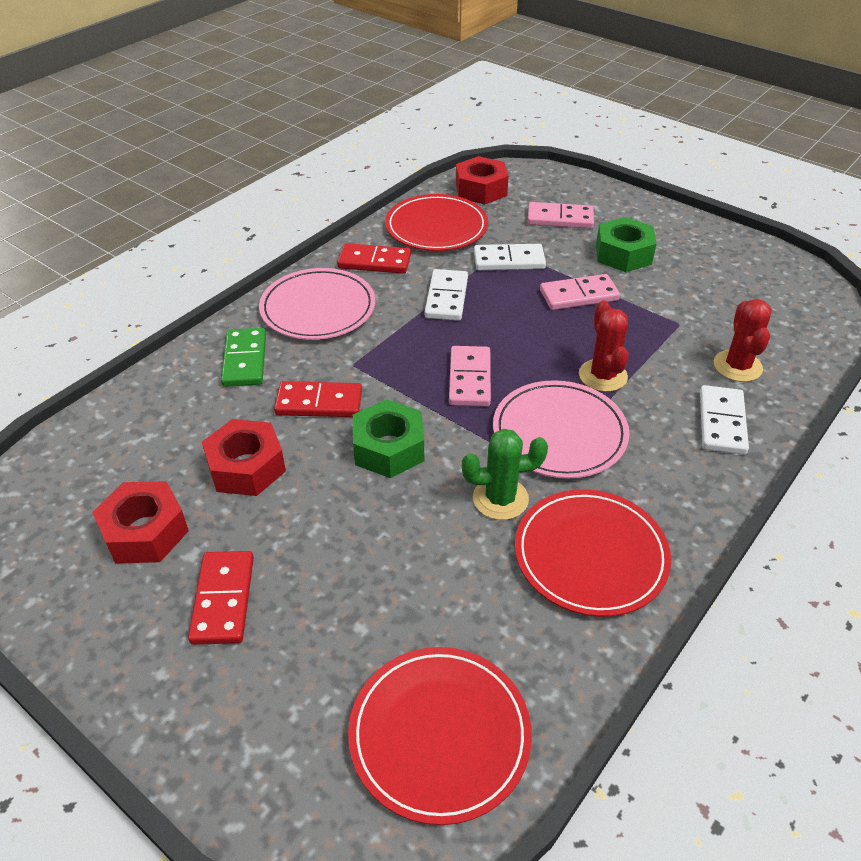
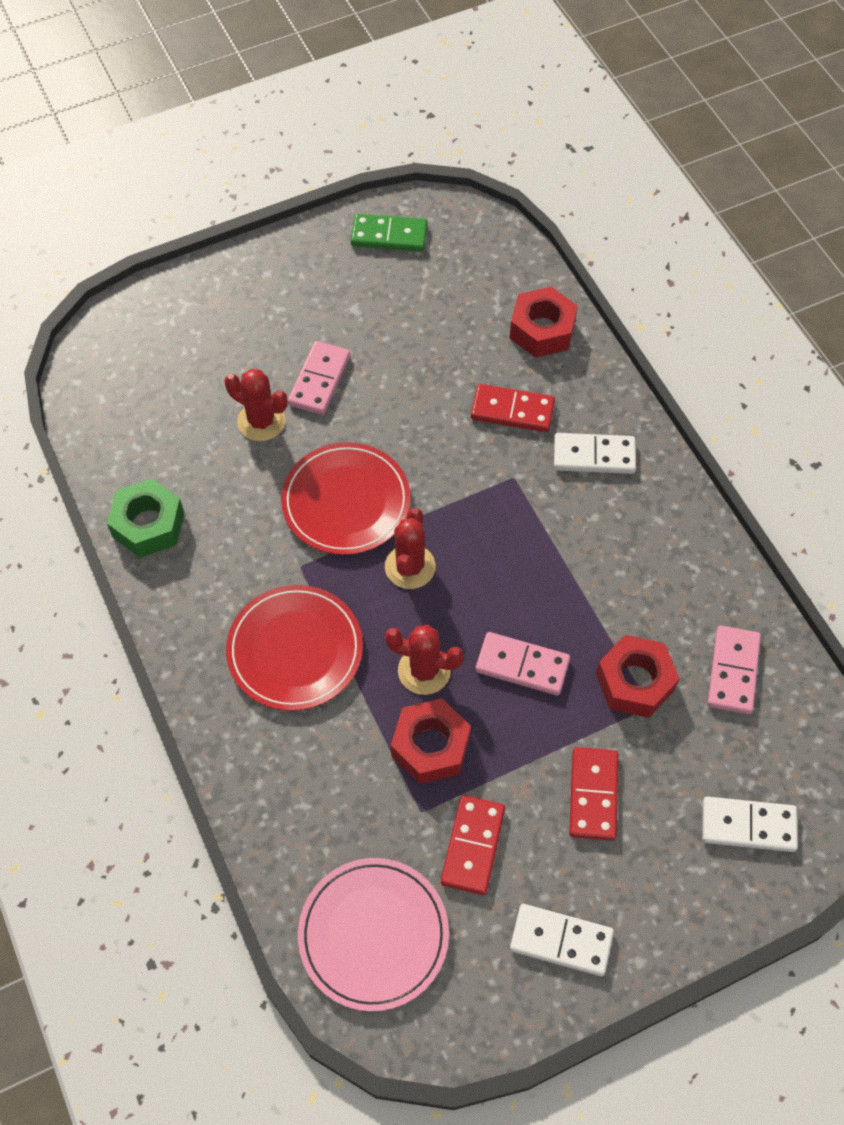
green cactus: [462,429,548,520] = 1 -> none = 0
green nut: [353,399,424,478] [596,217,657,272] = 2 -> [107,478,184,558] = 1
pink plate: [259,268,375,340] [493,380,629,478] = 2 -> [298,858,449,1011] = 1
red cactus: [579,300,629,392] [714,299,772,382] = 2 -> [224,369,288,441] [385,508,436,589] [385,625,464,695] = 3
red plate: [348,647,532,825] [385,194,488,251] [515,489,671,617] = 3 -> [226,585,363,711] [281,442,411,555] = 2

